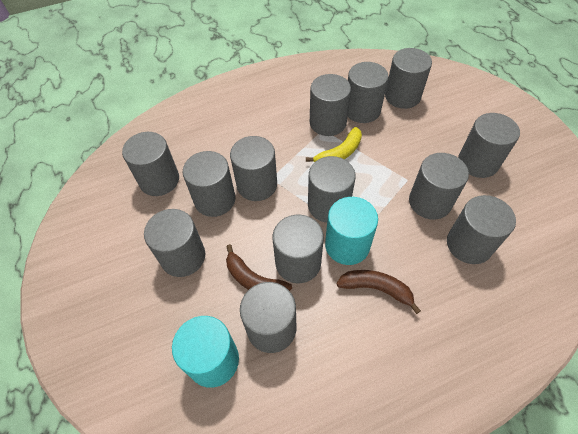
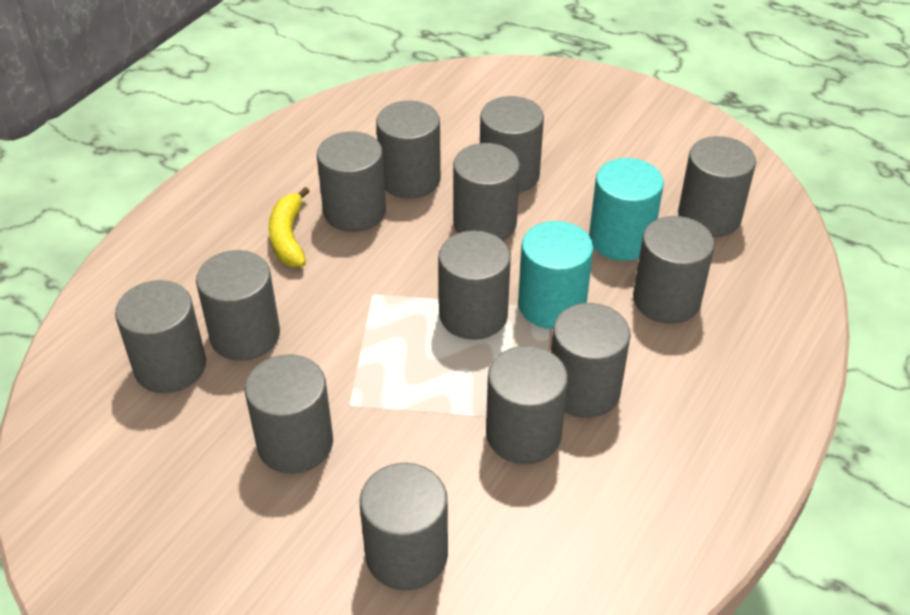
brown banana: [226,244,292,291] [337,270,421,314] = 2 -> none = 0

